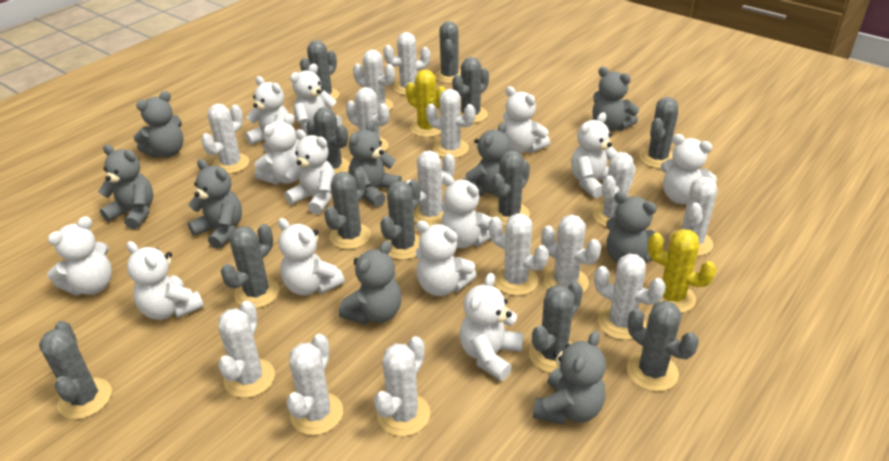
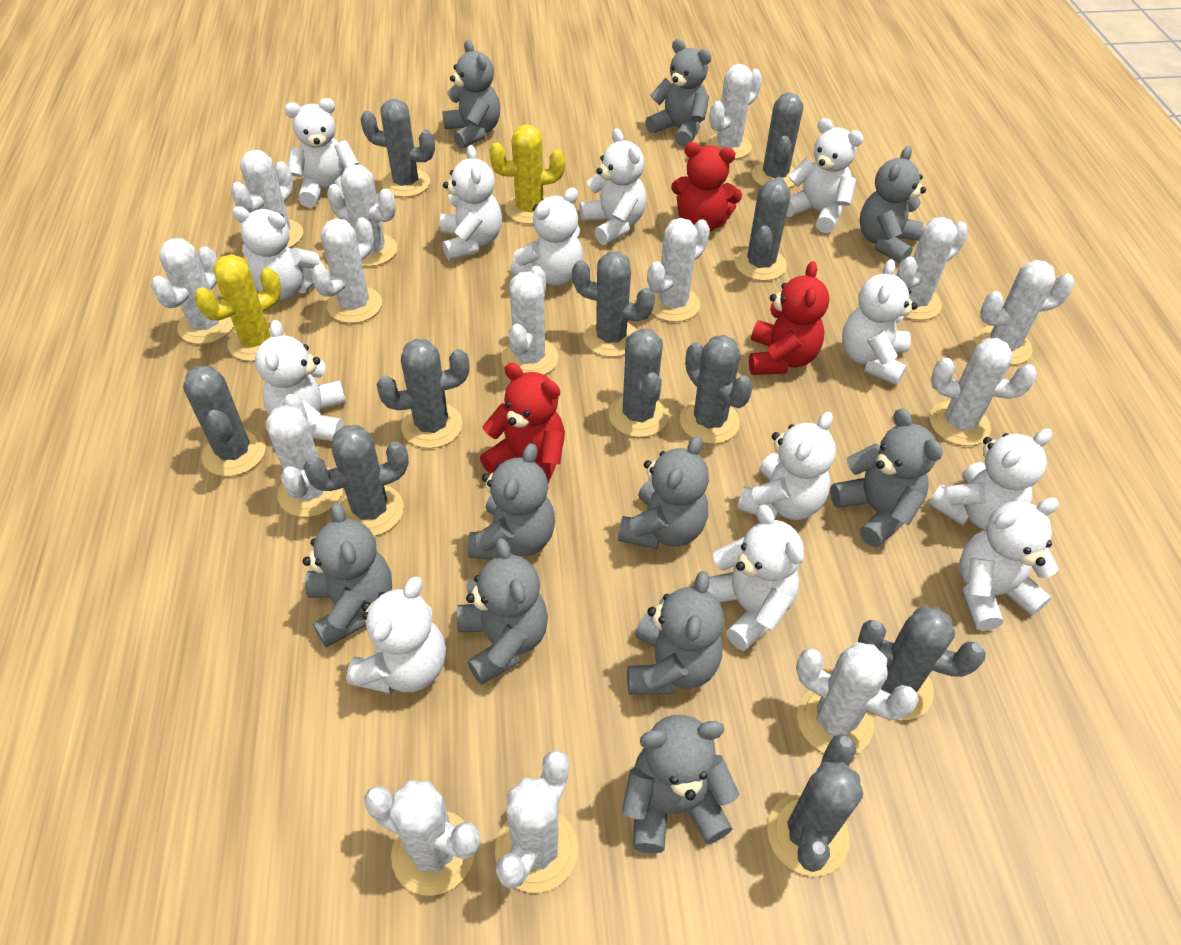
grey cactus: [39,321,112,419] [221,224,280,308] [300,40,339,100] [306,107,350,174] [324,171,371,249] [380,180,421,260] [435,21,461,83] [452,57,489,123] [490,150,530,226] [529,282,583,373] [627,301,699,391] [639,97,678,169] = 12 -> [183,366,266,476] [303,425,409,536] [360,99,435,197] [376,339,469,448] [572,251,655,357] [609,328,669,437] [680,335,753,444] [735,177,790,281] [752,92,803,188] [767,734,863,876] [858,607,986,720] = 11
grey teddy bear: [98,145,153,229] [134,91,183,158] [188,159,242,249] [339,241,402,324] [349,121,402,207] [462,122,510,196] [533,331,606,425] [593,67,639,131] [606,191,665,263] = 9 -> [303,502,392,647] [442,40,500,149] [457,538,548,685] [467,443,555,560] [618,435,709,549] [622,715,739,853] [627,571,724,695] [645,39,711,147] [830,408,943,547] [860,146,926,263] = 10
red teddy bear: none = 0 -> [480,363,565,483] [671,142,742,232] [749,261,829,375] = 3

